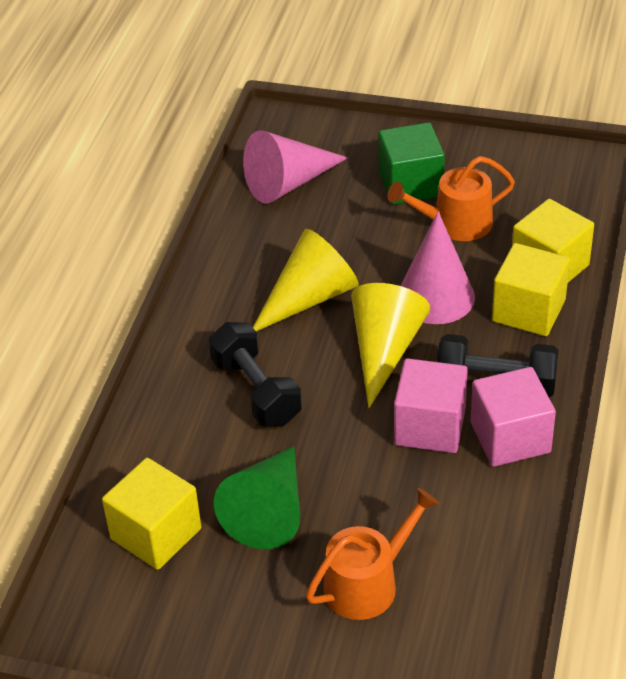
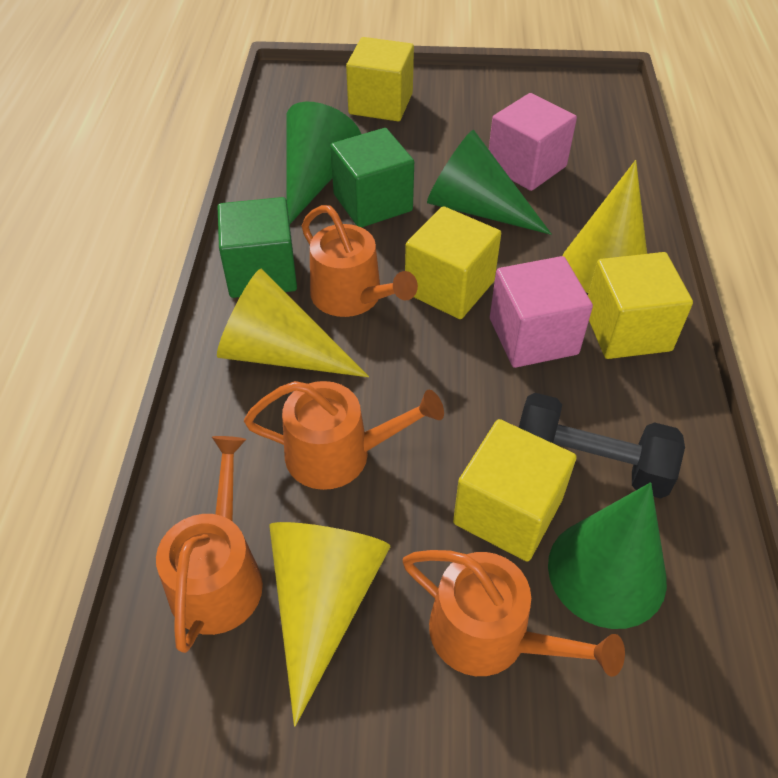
black dumbbell: [209,322,302,426] [437,334,559,397] = 2 -> [519,393,685,499] = 1
green cone: [214,446,300,549] = 1 -> [286,102,361,224] [427,130,551,235] [548,482,667,629] = 3
green cube: [378,122,445,204] = 1 -> [218,197,297,298] [330,128,414,228] = 2
orange watering can: [306,488,439,620] [387,156,515,241] = 2 -> [156,436,263,653] [244,381,444,490] [302,205,418,317] [403,550,625,677] = 4
pink cone: [243,130,348,204] [401,211,475,324] = 2 -> none = 0
yellow cone: [253,229,359,331] [351,283,430,408] = 2 -> [217,269,369,377] [269,522,391,726] [563,160,647,293] = 3
yellow cube: [102,458,201,570] [492,243,570,336] [512,199,594,282] = 3 -> [346,37,414,121] [405,206,501,319] [453,419,576,562] [588,252,693,359] = 4

